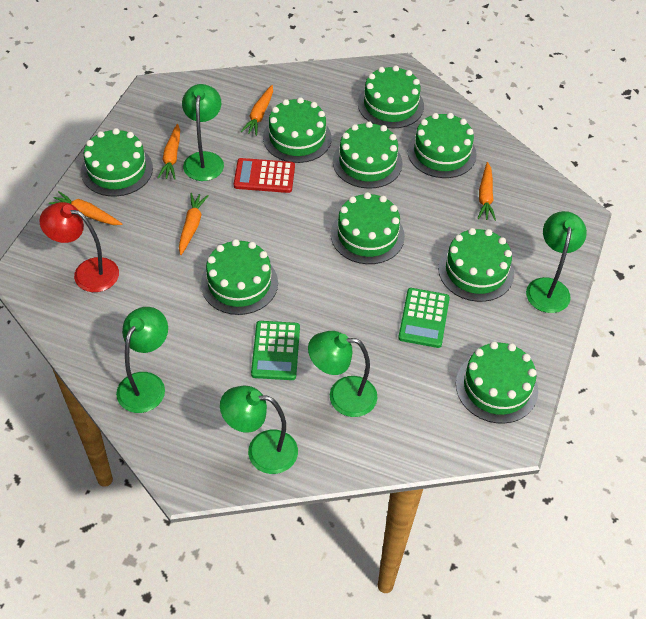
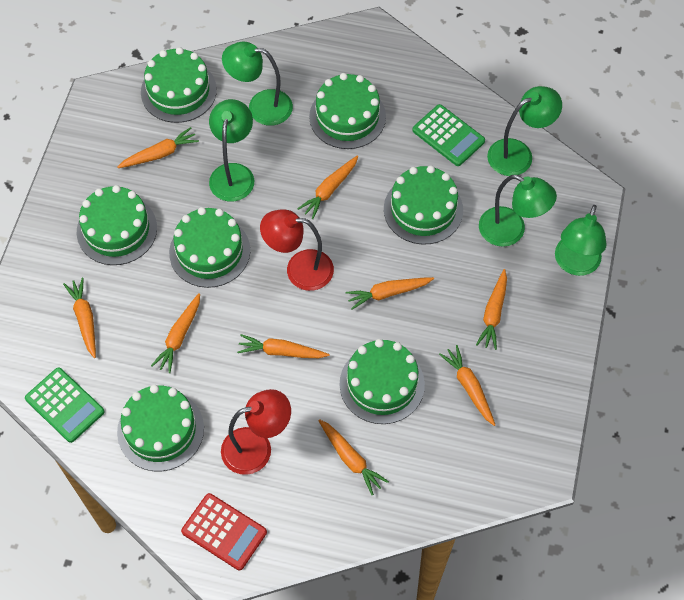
green cake: [81,128,153,197] [201,239,278,315] [263,97,332,163] [331,192,405,264] [333,121,403,189] [358,65,424,129] [407,113,477,178] [438,228,514,302] [456,341,538,424] = 9 -> [77,185,157,265] [117,385,204,471] [141,47,217,123] [169,207,250,288] [309,73,386,149] [340,339,425,424] [384,165,463,244] = 7
orange carrot: [49,191,122,225] [158,124,180,180] [179,193,208,255] [240,85,273,136] [477,162,496,221] = 5 -> [63,278,96,358] [117,127,199,168] [151,293,200,373] [237,334,329,358] [297,155,358,219] [318,419,389,495] [346,277,434,310] [439,345,495,426] [476,269,507,350] = 9
red lamp: [39,202,119,292] = 1 -> [221,389,291,475] [260,209,334,291] = 2

